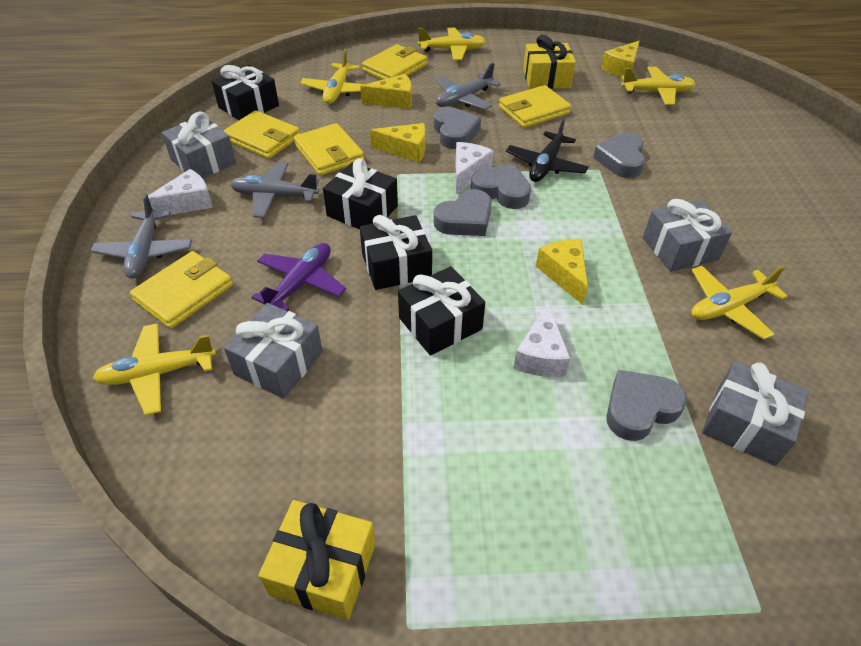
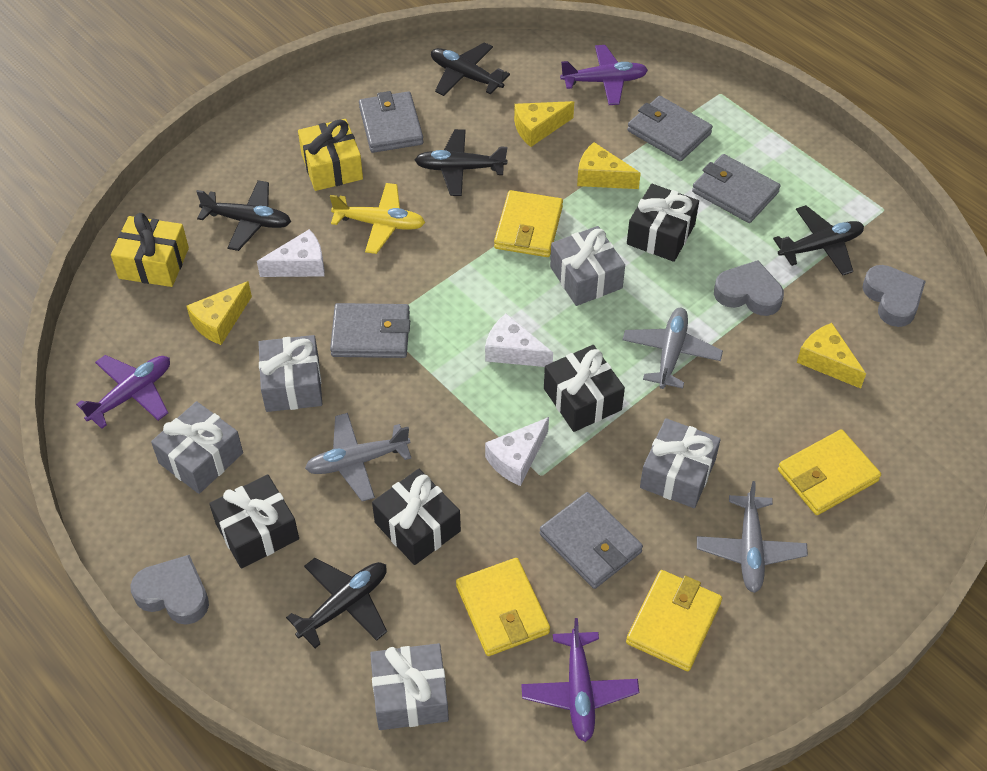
black plane: [506,119,589,182] = 1 -> [196,180,291,251] [286,558,387,648] [415,129,508,196] [431,42,510,96] [773,205,864,276] = 5
grey gift: [162,112,236,178] [224,303,323,399] [643,199,732,272] [702,361,809,466] = 4 -> [151,401,243,494] [258,335,322,412] [370,643,449,730] [550,226,625,306] [640,418,721,508] = 5
grey heart: [434,107,481,149] [434,189,492,236] [471,165,531,209] [593,133,645,178] [606,370,687,441] = 5 -> [130,555,209,625] [714,260,784,316] [862,265,926,327] = 3
grey wallet: none = 0 -> [330,303,410,358] [359,91,423,153] [539,492,643,589] [627,96,713,161] [692,154,780,223] = 5
purple plane: [251,243,346,311] = 1 -> [76,355,170,429] [521,618,639,742] [560,45,648,105] = 3
yellow plane: [93,323,216,415] [300,49,364,104] [418,28,486,60] [621,67,695,105] [691,265,787,339] = 5 -> [330,183,425,254] = 1
yellow wallet: [130,251,233,329] [223,110,300,159] [294,123,364,176] [362,44,427,80] [499,85,571,128] = 5 -> [456,558,550,656] [494,190,563,257] [626,570,722,671] [778,429,881,515] = 4

